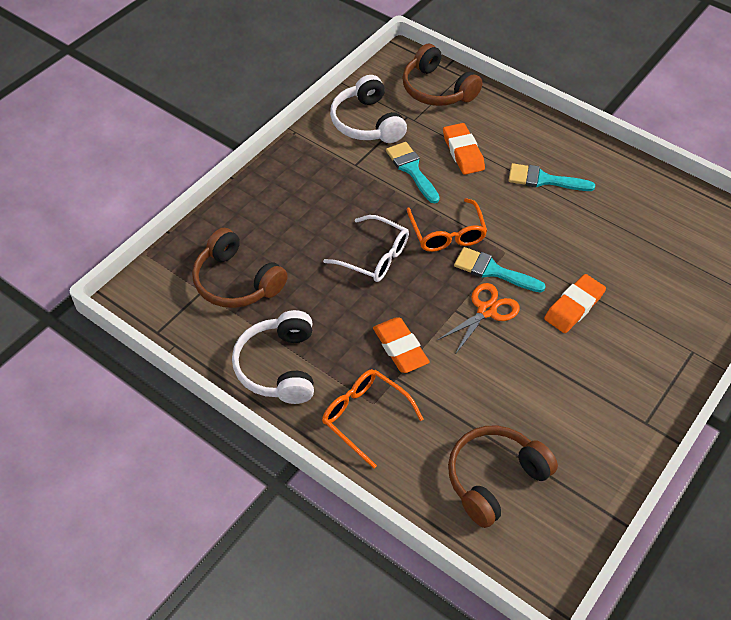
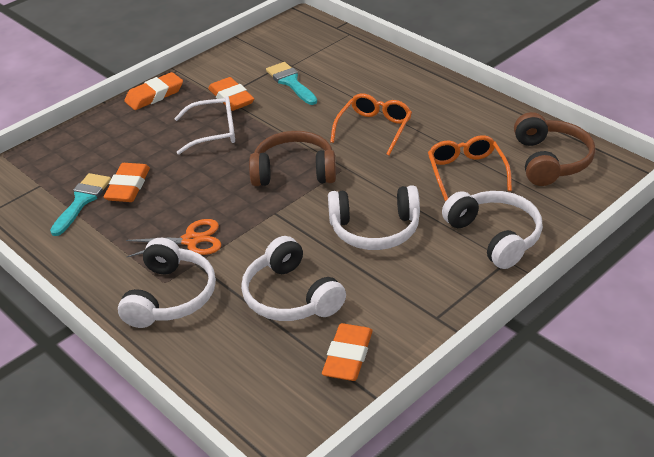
brown headphones: [192,228,288,308] [402,44,482,106] [448,425,558,528] = 3 -> [249,131,336,186] [514,112,595,186] = 2
orange eraser: [373,318,430,373] [443,123,485,175] [544,274,606,333] = 3 -> [104,163,150,202] [124,72,183,110] [208,77,254,111] [322,323,373,381] = 4
turquoise brush: [386,142,440,203] [454,247,546,293] [508,163,595,191] = 3 -> [50,173,111,236] [266,62,317,105] = 2
white headphones: [232,310,314,404] [330,75,407,143] = 2 -> [118,238,216,328] [241,236,346,321] [328,185,420,250] [442,191,543,269] = 4

